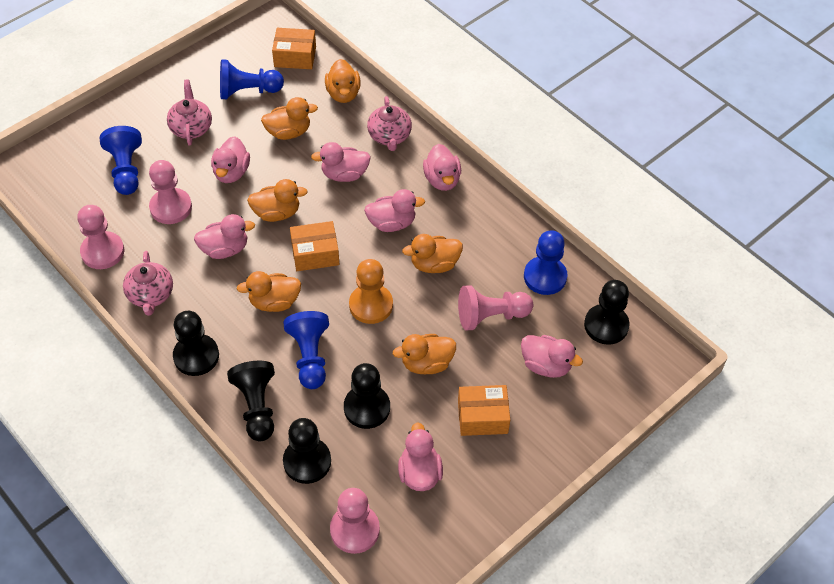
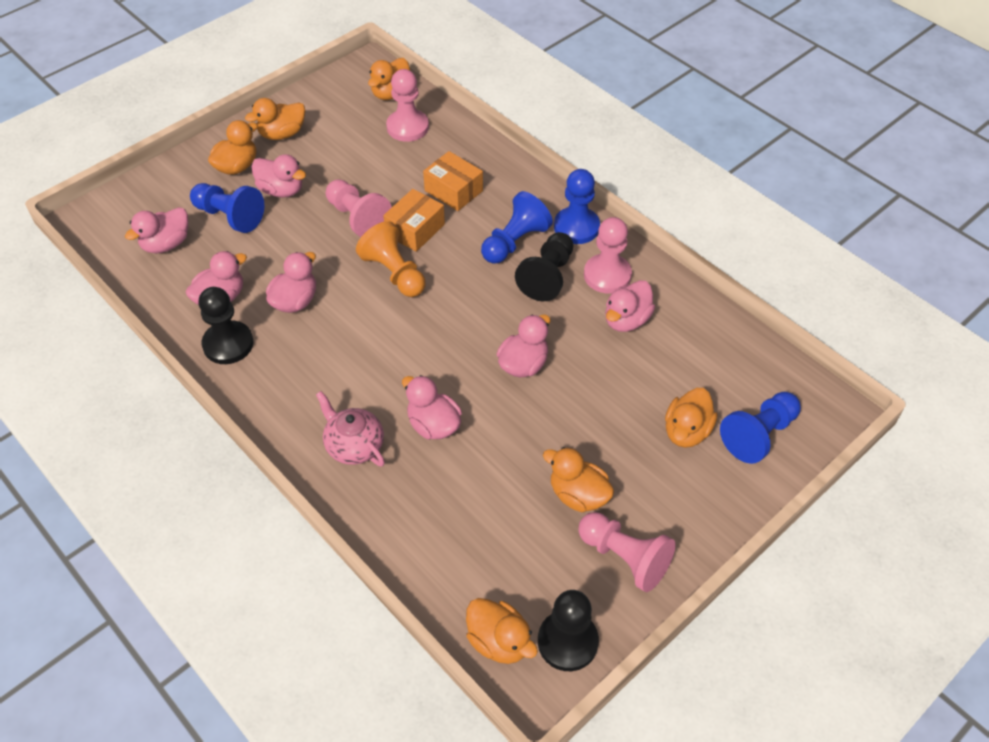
black pawn: [173,311,219,376] [227,361,275,441] [283,418,331,484] [344,363,390,429] [584,280,630,345] = 5 -> [199,287,253,364] [515,232,573,301] [538,590,599,671] = 3
orange box: [272,28,316,69] [290,221,339,271] [458,385,510,436] = 3 -> [383,189,445,252] [423,151,483,211] = 2
pink teapot: [123,251,173,316] [167,79,212,146] [367,96,412,151] = 3 -> [316,391,385,466] = 1

